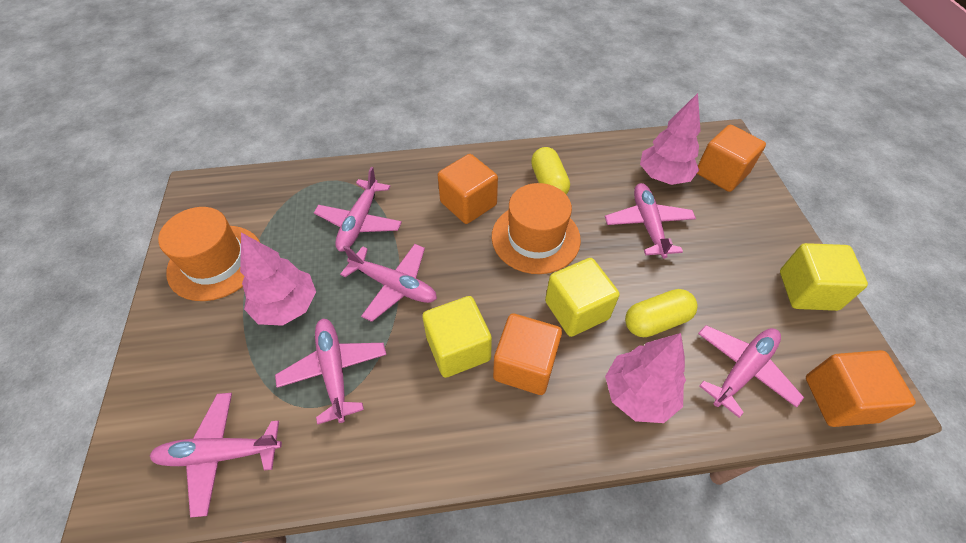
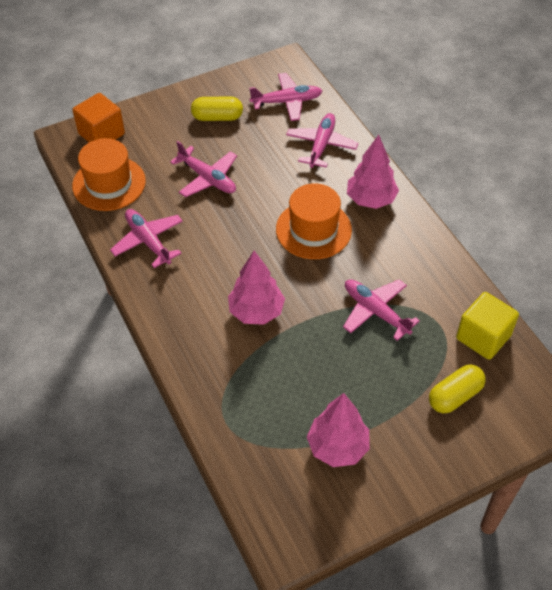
orange cube: [438,154,498,224] [493,314,562,395] [697,125,766,192] [806,350,916,427] = 4 -> [72,93,125,142] = 1
pink plane: [150,393,282,517] [275,319,386,425] [314,167,402,252] [340,244,437,322] [605,183,696,259] [698,325,804,418] = 6 -> [110,209,183,268] [170,141,237,197] [249,73,322,121] [286,113,358,168] [343,279,420,341] = 5
yellow cube: [422,296,492,378] [545,258,620,337] [780,243,868,311] = 3 -> [456,292,519,360] = 1

